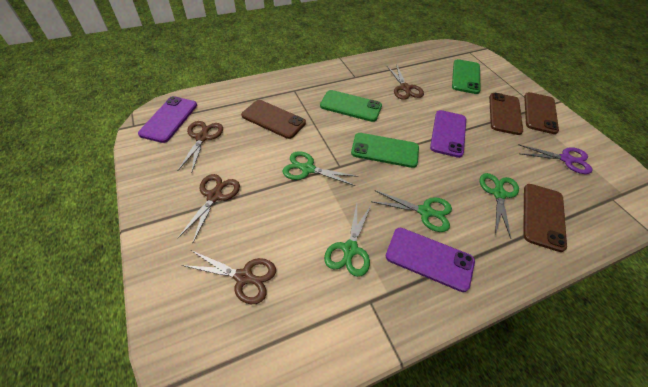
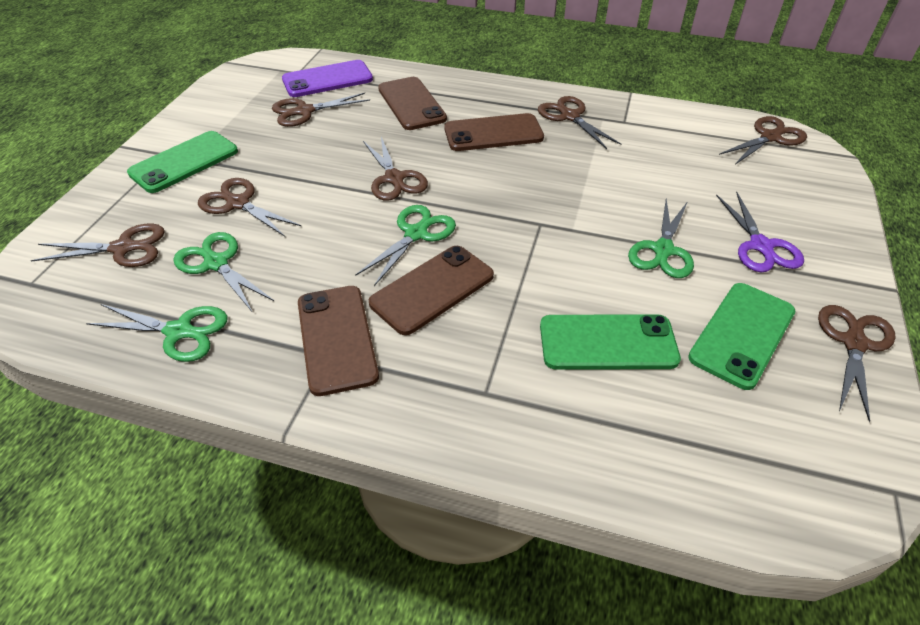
brown scissors: [177,121,223,173] [178,174,240,242] [182,250,276,304] [387,64,424,100] = 4 -> [31,223,165,267] [198,178,301,236] [272,93,370,127] [363,137,428,201] [538,96,622,149] [719,116,807,164] [818,305,896,422] = 7
purple phone: [138,96,197,143] [386,228,475,292] [430,110,466,158] = 3 -> [282,60,373,97] = 1

